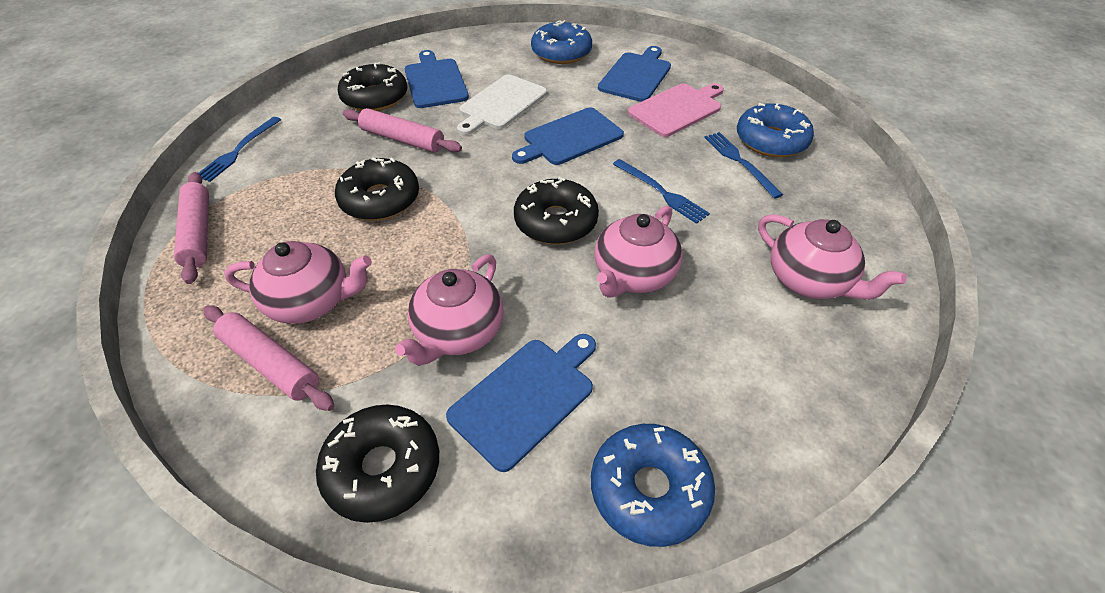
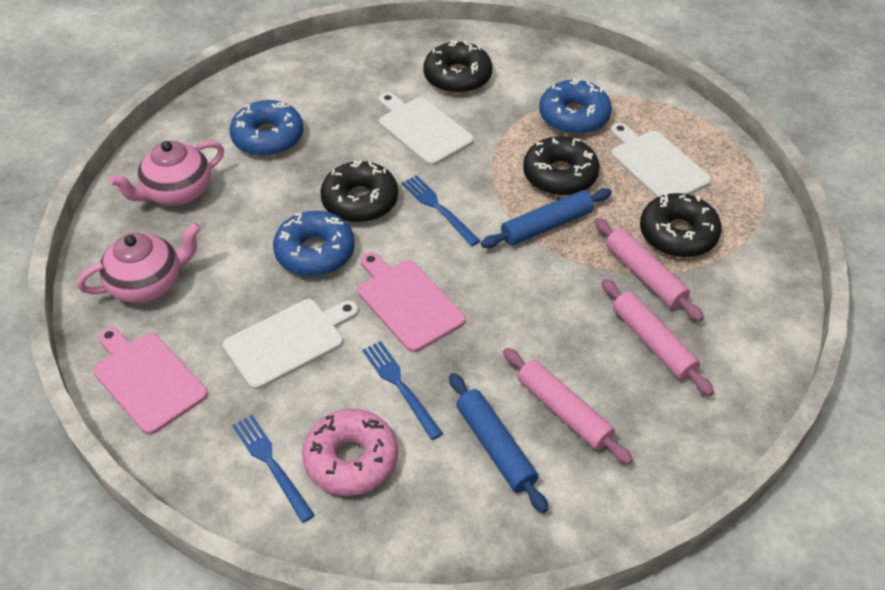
blue cutting board: [405,50,469,108] [446,334,596,472] [512,107,624,165] [598,46,671,102] = 4 -> none = 0
blue rolling pin: none = 0 -> [449,373,548,513] [481,188,612,248] = 2
pink cutting board: [628,83,724,137] = 1 -> [93,327,208,435] [358,252,466,352] = 2
pink donut: none = 0 -> [302,409,398,496] = 1
pink teapot: [224,241,372,324] [395,254,503,366] [595,206,683,298] [758,214,907,300] = 4 -> [77,223,201,303] [109,141,224,206] = 2
white cutting board: [457,75,547,135] = 1 -> [223,299,359,390] [379,92,474,166] [610,123,711,198] = 3

